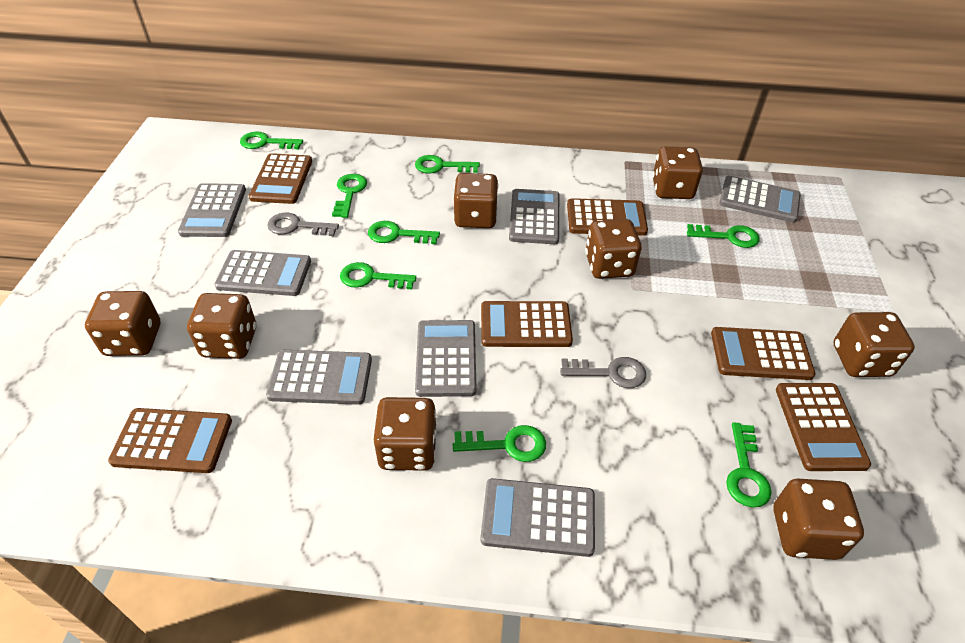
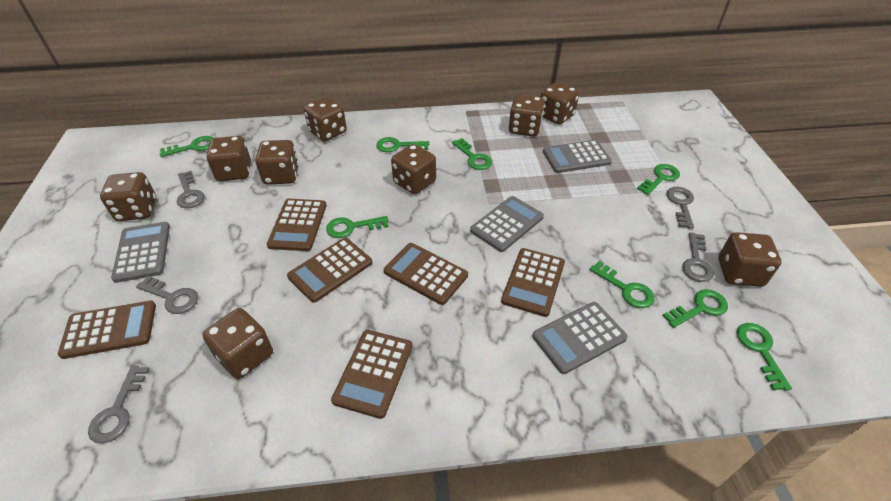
brown dice: [85,291,160,356] [187,293,256,359] [373,397,437,471] [453,173,498,228] [585,219,641,279] [652,146,703,199] [773,478,864,560] [833,312,915,377] = 8 -> [100,172,156,221] [203,308,273,379] [206,136,251,181] [255,140,299,185] [304,97,347,141] [391,144,436,194] [509,94,544,137] [540,81,579,125] [718,232,781,287] = 9
grey calculator: [178,183,246,237] [214,250,311,296] [266,350,372,405] [415,320,477,397] [480,478,595,557] [509,189,559,244] [719,176,801,223] = 7 -> [111,222,170,283] [470,196,544,252] [532,302,628,374] [543,140,612,173] = 4
grey key: [267,212,339,236] [560,357,646,388] = 2 -> [88,366,149,443] [136,276,198,314] [177,171,205,208] [666,187,694,229] [682,232,714,282] = 5

